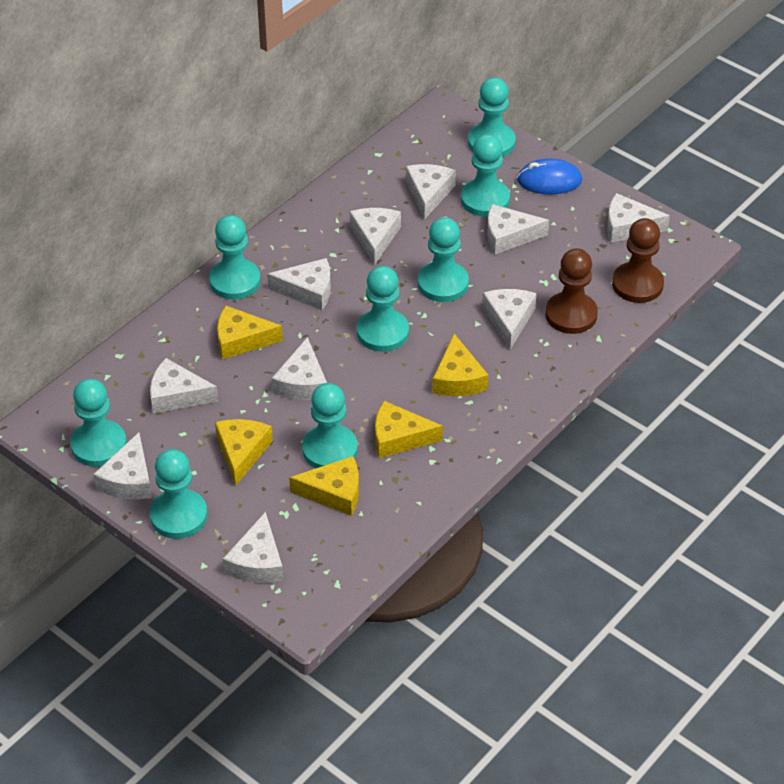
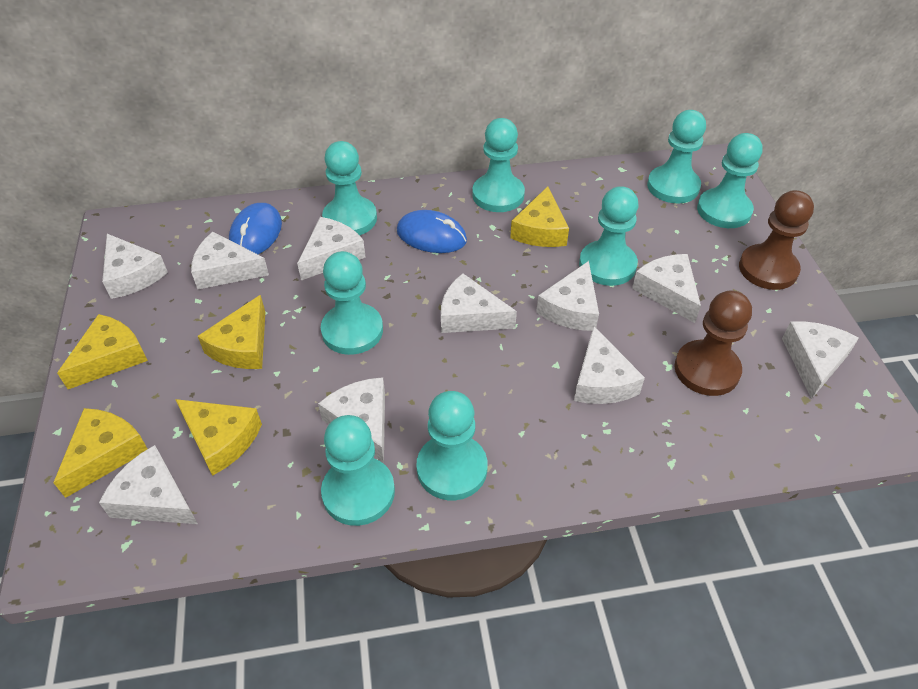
blue mouse: [517,158,582,194] = 1 -> [229,203,282,254] [397,210,467,253] = 2

